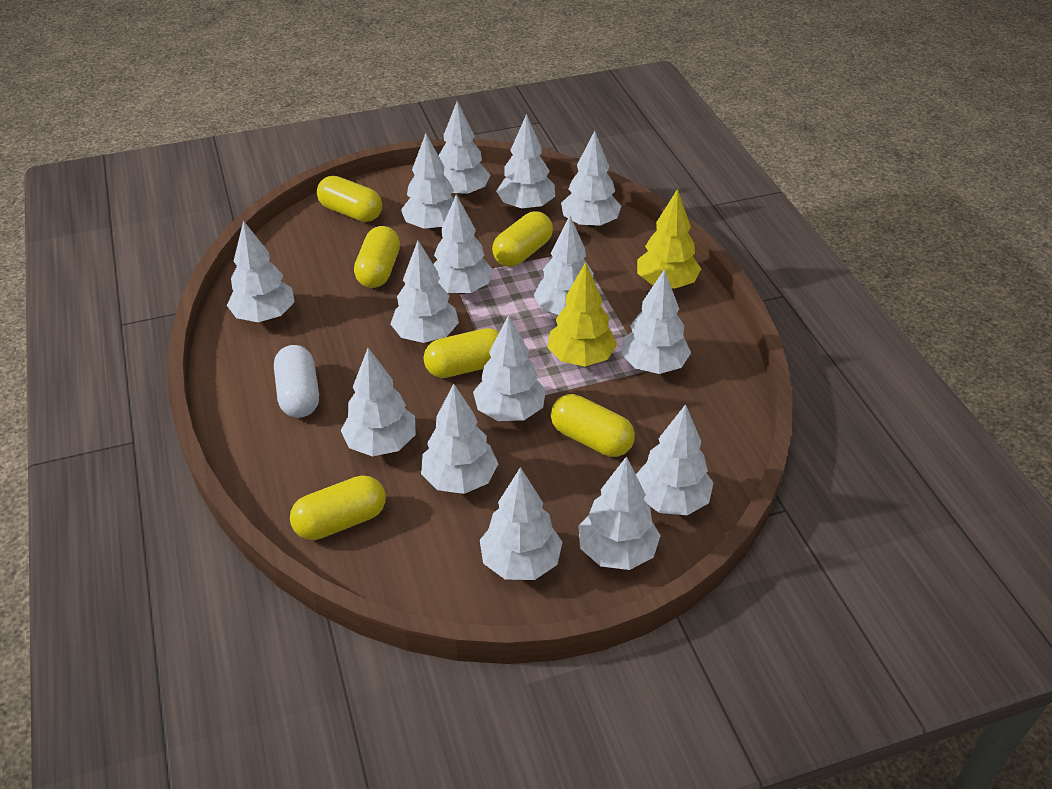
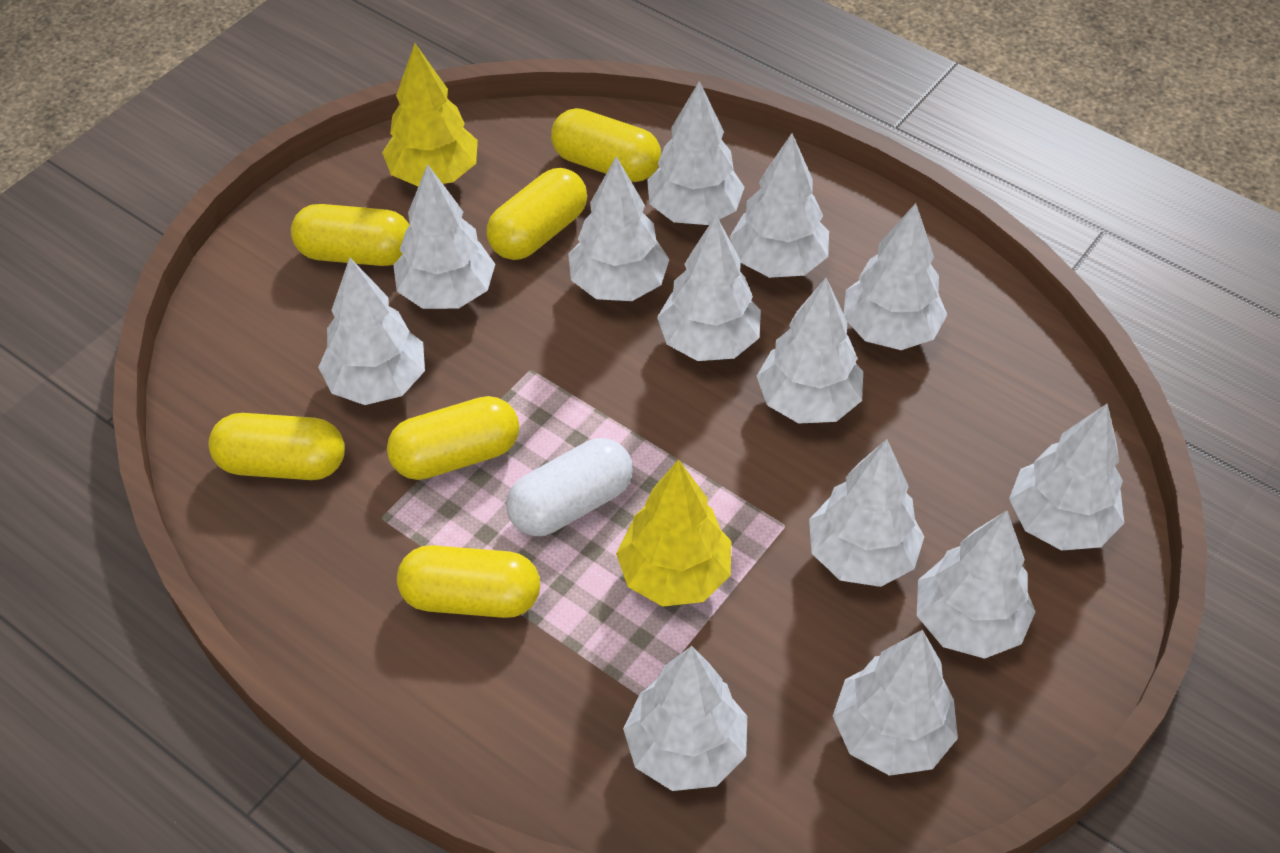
white tree: [227,220,295,322] [341,348,416,456] [391,241,459,343] [401,134,454,231] [421,383,498,494] [433,194,493,294] [439,101,491,197] [473,315,546,421] [480,467,562,580] [496,114,555,211] [533,216,599,315] [561,131,621,228] [578,456,661,570] [621,269,691,374] [636,404,714,515] = 15 -> [318,258,425,405] [393,164,495,309] [568,156,670,301] [623,646,747,791] [647,81,745,225] [657,216,761,361] [730,133,829,278] [757,278,863,424] [809,439,924,587] [833,630,958,776] [844,203,947,350] [917,511,1036,659] [1009,404,1124,551] = 13

